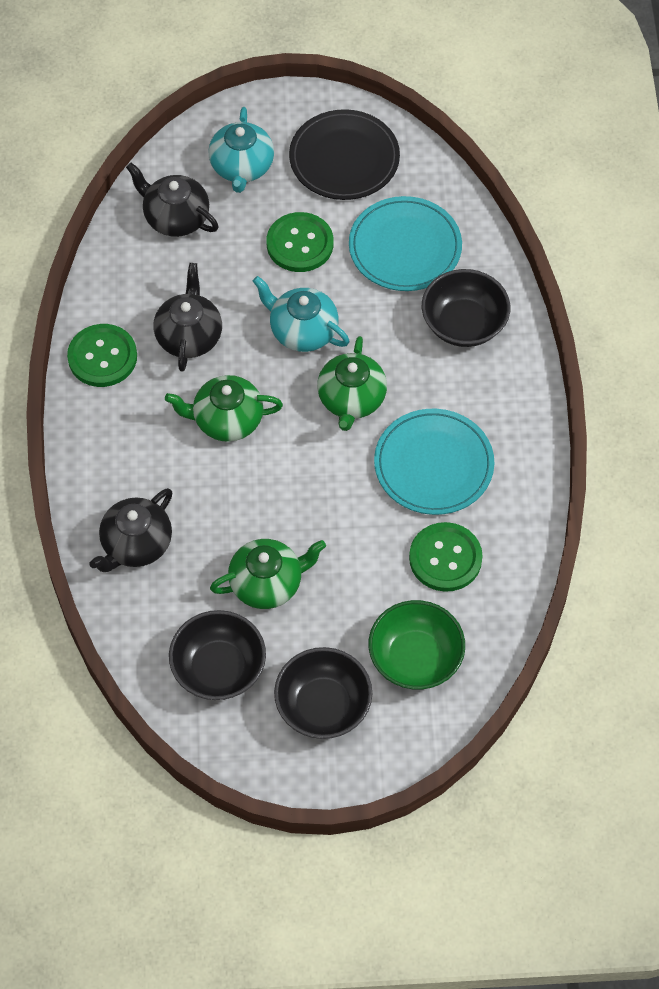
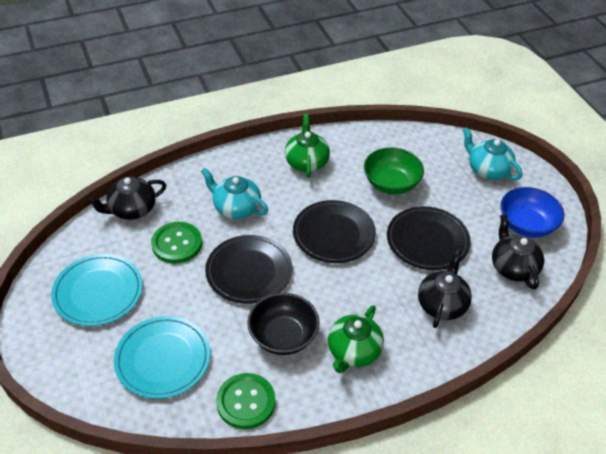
black bowl: [169,610,266,700] [274,647,372,739] [422,269,510,347] = 3 -> [247,293,320,355] = 1
black plate: [289,109,400,200] = 1 -> [205,235,292,304] [293,200,376,263] [387,206,471,270] = 3
blue bowl: none = 0 -> [500,187,564,238] = 1
green button: [67,324,137,387] [267,212,333,272] [409,522,483,592] = 3 -> [151,222,202,263] [216,373,276,429] = 2
green teapot: [165,375,283,442] [210,539,326,609] [317,336,387,431] = 3 -> [284,114,330,178] [328,305,384,373] = 2

